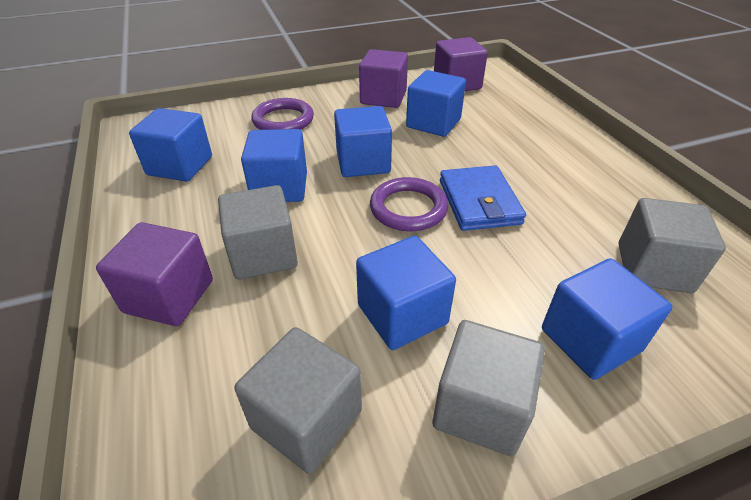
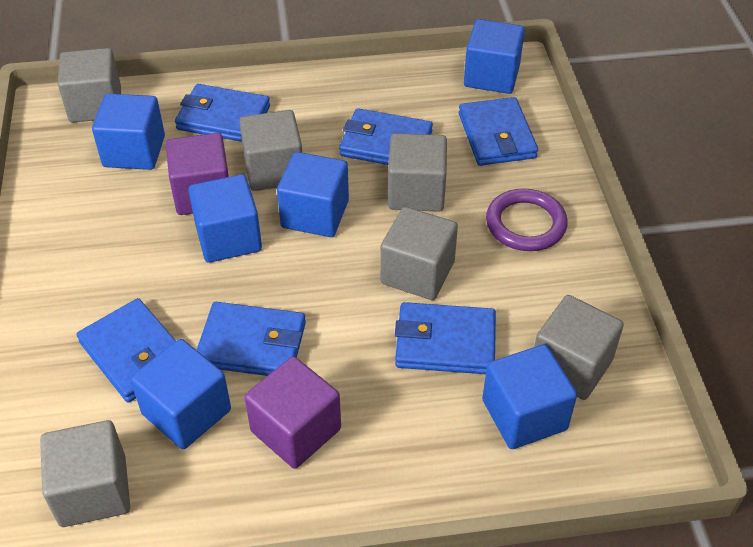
blue wallet: [440,165,526,231] = 1 -> [77,298,176,402] [175,84,270,142] [197,302,306,376] [339,108,433,165] [395,302,496,374] [459,97,538,166] = 6
grey cube: [218,185,298,280] [234,327,362,474] [433,320,545,456] [619,198,726,293] = 4 -> [40,420,130,527] [58,48,121,123] [239,110,302,191] [380,207,458,300] [388,133,447,212] [534,295,624,400] = 6
purple cube: [96,222,213,326] [359,49,408,108] [434,37,488,91] = 3 -> [166,133,229,215] [245,356,341,469] = 2
purple ring: [251,98,314,130] [370,177,448,231] = 2 -> [486,189,568,251] = 1

